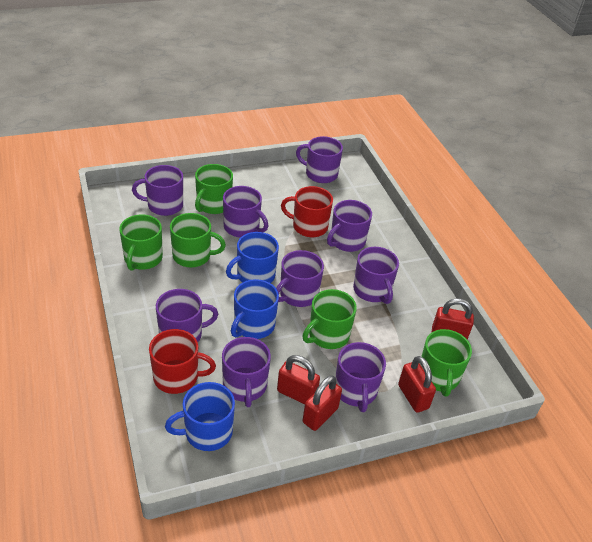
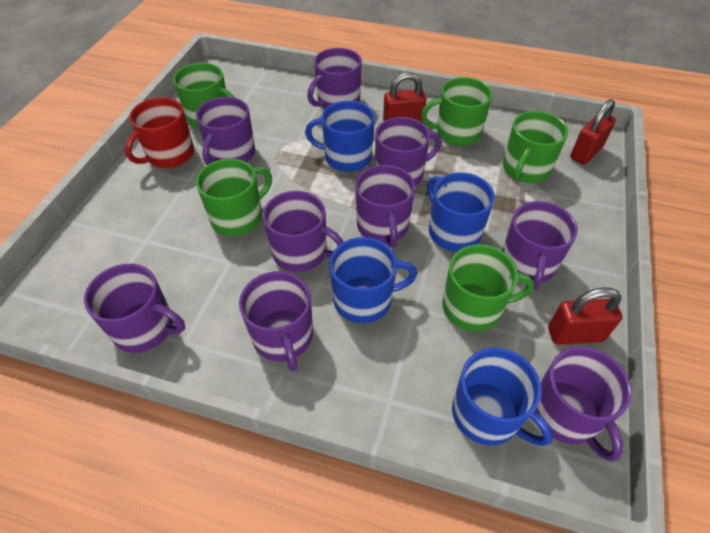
blue mug: [165,382,235,451] [226,232,279,283] [231,279,279,339] = 3 -> [305,101,375,172] [329,237,417,323] [427,172,495,252] [452,348,553,446] = 4
red mug: [149,329,216,394] [281,186,333,237] = 2 -> [125,97,194,168] = 1
red padlock: [277,355,320,404] [303,375,342,431] [398,356,436,412] [432,298,474,340] = 4 -> [383,72,426,123] [548,287,622,345] [570,99,616,165] = 3

